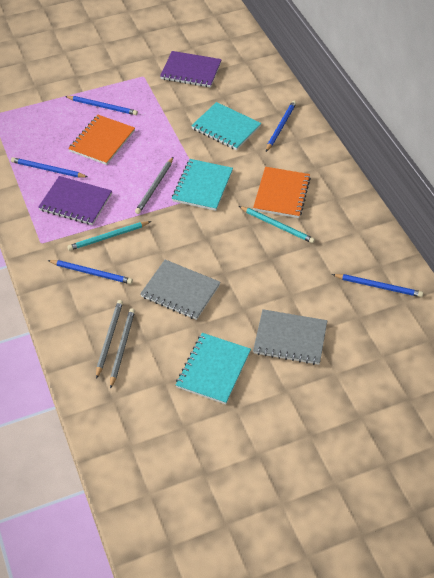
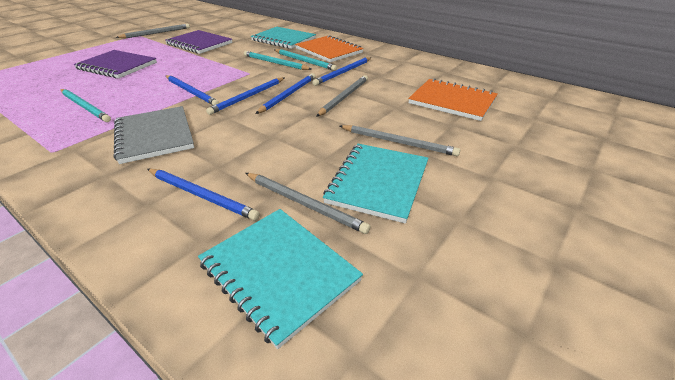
grey notebook: [140,260,220,320] [253,309,327,365] = 2 -> [114,106,194,164] = 1
grey pencil: [96,300,123,379] [110,309,135,389] [135,157,173,214] = 3 -> [116,24,190,38] [246,173,370,234] [316,75,368,117] [340,125,460,156] = 4
turquoise pencil: [67,221,151,251] [239,206,315,243] = 2 -> [61,89,111,122] [244,51,312,70] [275,49,337,71] = 3

